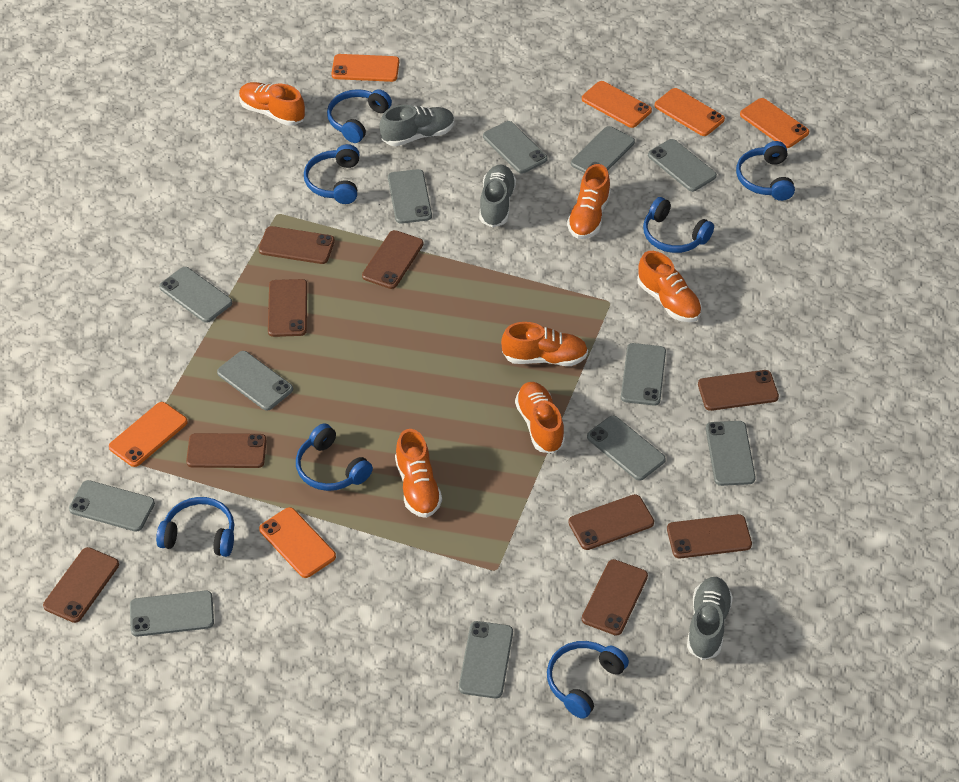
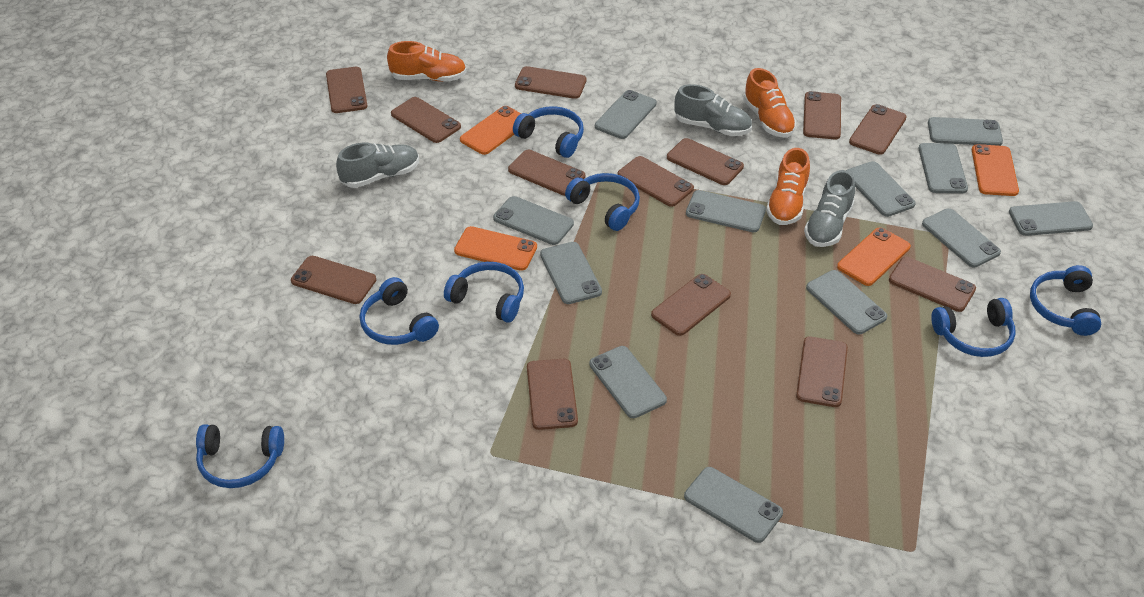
brown phone: [43,547,119,623] [186,433,267,468] [259,226,335,264] [268,279,307,337] [362,230,424,289] [568,494,654,550] [582,559,648,635] [667,514,752,558] [698,370,779,411] = 9 -> [291,256,376,304] [326,67,367,113] [391,97,461,143] [508,150,585,196] [515,66,586,99] [527,359,578,430] [617,156,694,207] [651,274,731,336] [667,138,744,185] [796,336,848,407] [803,91,841,140] [849,104,907,155] [889,257,976,312] = 13
orange phone: [109,402,188,467] [259,507,336,578] [331,54,399,82] [582,81,652,128] [654,88,725,136] [740,98,809,148] = 6 -> [454,226,537,271] [460,106,521,155] [837,227,911,286] [972,144,1019,196] = 4
orange shoe: [239,82,305,126] [395,429,442,518] [501,322,588,366] [515,382,565,454] [567,164,611,239] [637,251,702,322] = 6 -> [387,41,467,82] [743,68,796,137] [766,148,810,225] = 3

